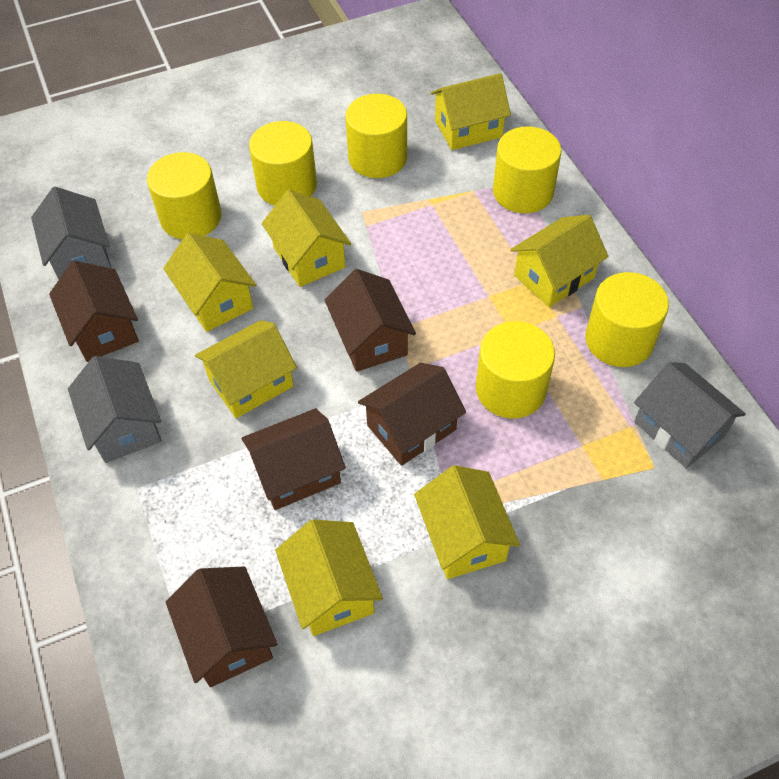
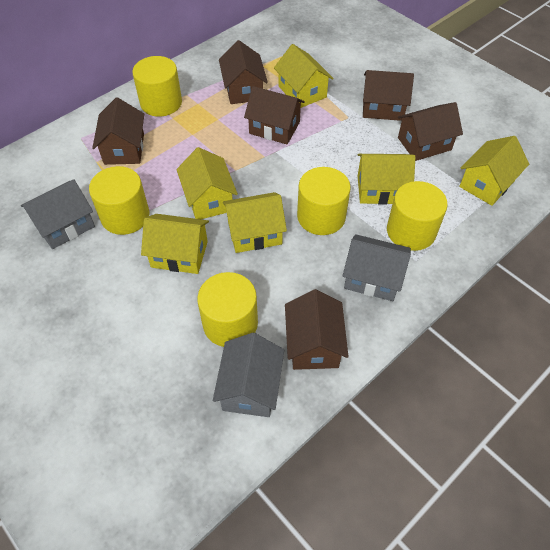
brown house: [49,261,139,362] [166,567,277,687] [241,408,346,510] [325,269,416,372] [358,363,466,466] = 5 -> [92,97,144,165] [219,40,268,104] [244,86,305,144] [285,289,349,370] [363,70,414,121] [398,102,463,161] = 6
yellow cylinder: [147,152,222,239] [249,121,317,206] [345,94,407,178] [476,321,555,418] [493,126,562,213] [585,272,669,367] = 6 -> [89,166,149,235] [132,56,182,117] [197,272,258,347] [297,167,351,235] [387,181,448,251] = 5
yellow house: [163,233,256,332] [195,320,297,418] [262,190,351,287] [275,519,383,636] [414,465,520,579] [431,73,511,150] [510,215,609,307] = 7 -> [141,214,209,274] [177,147,238,219] [223,192,287,253] [274,44,334,108] [357,154,415,205] [459,136,529,206] = 6

